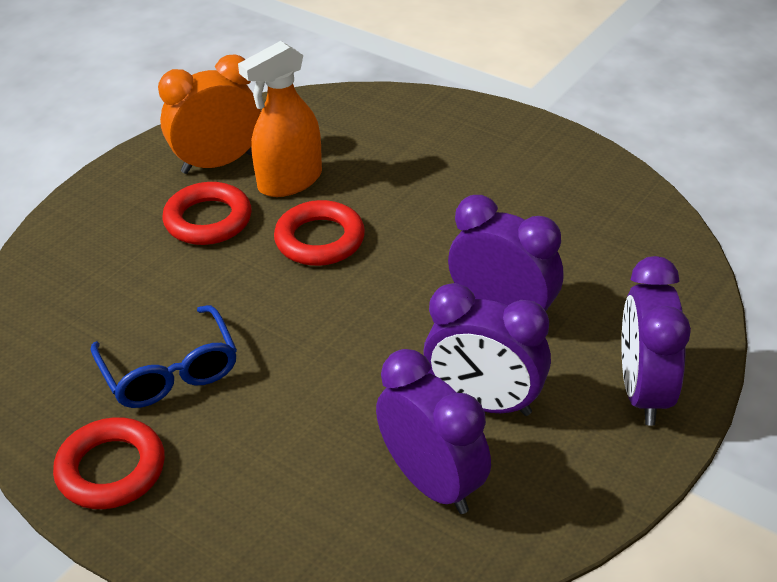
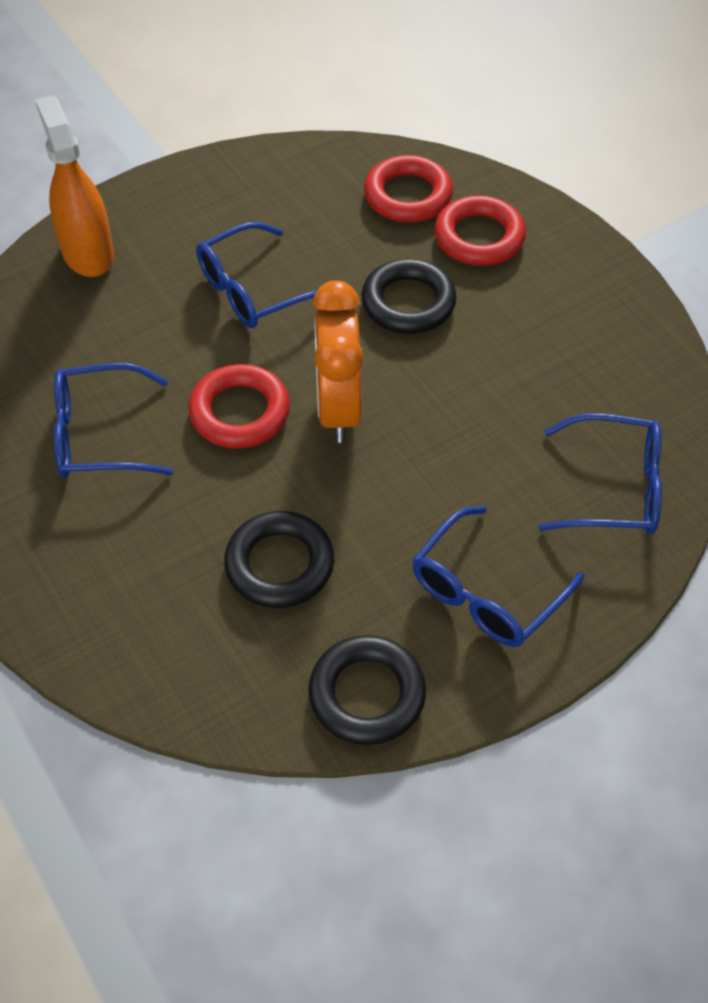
black ring: none = 0 -> [224,511,334,608] [308,635,426,745] [361,259,457,334] = 3
blue glasses: [90,305,237,408] = 1 -> [54,363,173,478] [196,222,318,328] [412,506,584,647] [538,413,662,534] = 4
purple clock: [376,349,491,514] [423,283,551,416] [448,195,563,311] [621,256,691,426] = 4 -> none = 0

